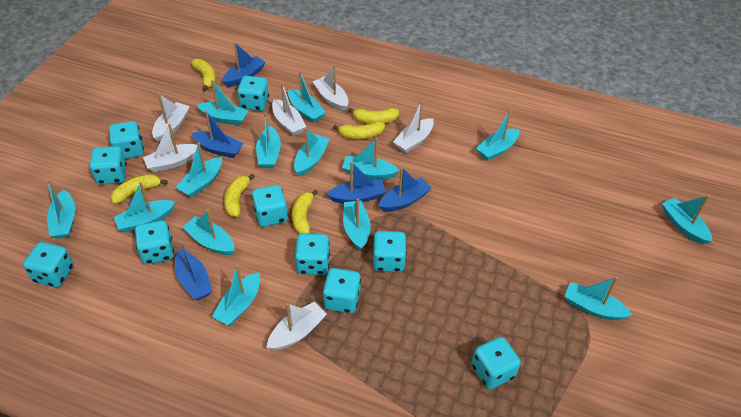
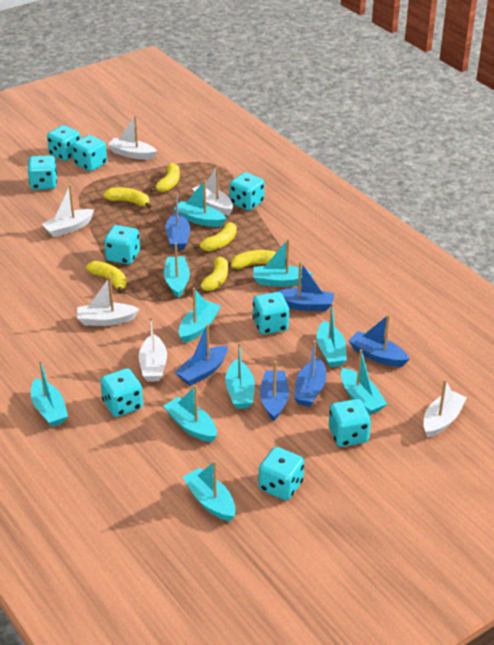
blue boat: [175,241,213,301] [191,111,244,158] [222,43,265,87] [327,162,386,204] [379,167,431,212] = 5 -> [165,192,190,250] [175,324,228,386] [260,361,289,421] [276,261,334,311] [294,340,326,407] [349,314,410,367] = 6
turquoise boat: [47,179,75,239] [113,182,175,233] [175,142,222,198] [183,209,235,255] [197,80,248,125] [212,265,260,326] [256,113,281,168] [288,71,326,123] [294,127,330,176] [342,138,400,180] [343,199,371,251] [476,110,520,161] [564,277,632,320] [662,195,712,245] = 14 -> [31,360,68,427] [164,243,190,298] [164,385,217,442] [174,180,227,227] [179,288,221,343] [183,460,236,522] [225,342,255,409] [253,239,313,287] [317,303,347,367] [341,349,387,415] = 10
turquoise dice: [23,242,74,287] [89,146,127,185] [109,121,144,159] [135,220,174,264] [237,76,269,111] [252,185,288,227] [295,234,330,275] [322,268,361,313] [372,231,406,272] [472,337,521,389] = 10 -> [28,155,57,190] [47,125,81,161] [72,135,107,171] [100,368,143,417] [104,225,140,264] [230,172,264,211] [253,292,290,335] [258,447,304,500] [329,399,371,447] = 9

